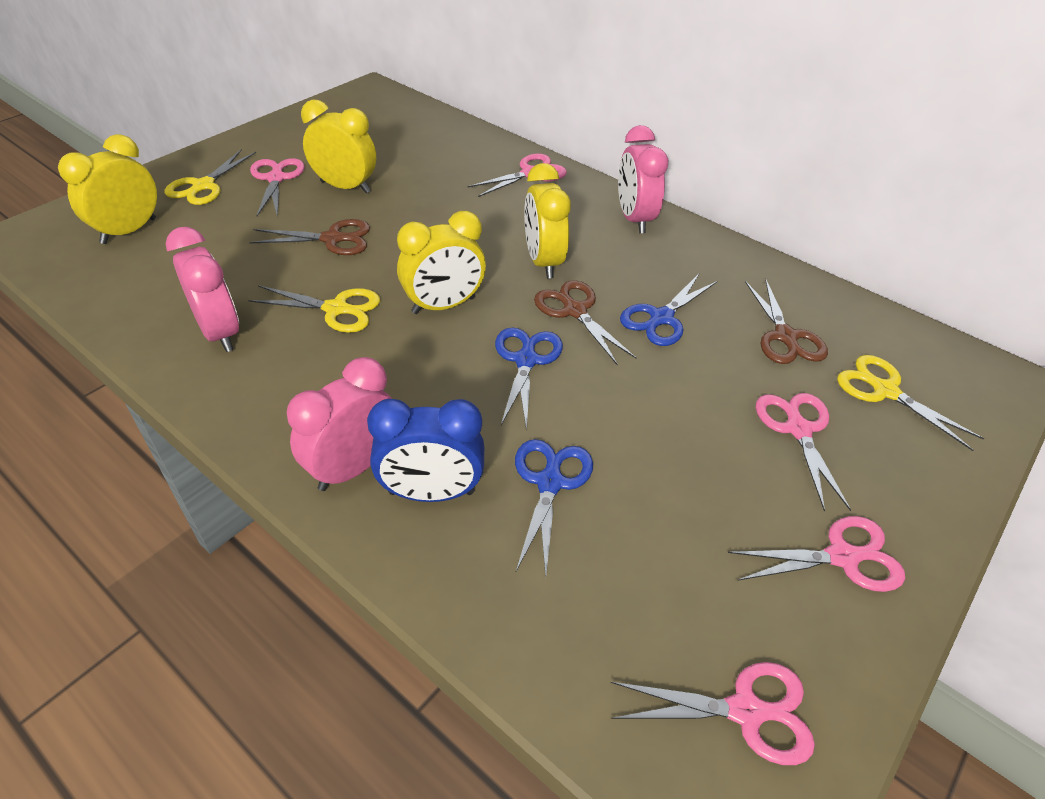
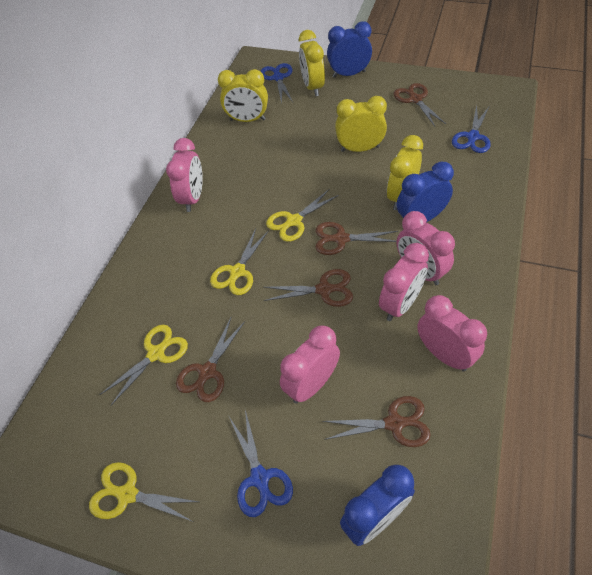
blue clock: [367,399,484,502] = 1 -> [327,21,372,78] [340,465,415,546] [397,162,454,222] = 3
brown scissors: [249,219,370,255] [534,280,636,365] [745,278,828,364] = 3 -> [176,318,245,402] [263,269,353,307] [316,222,398,255] [322,396,431,447] [393,83,446,127] = 5
pink clock: [166,227,239,352] [287,357,392,491] [618,125,668,233] = 3 -> [166,138,203,212] [280,325,340,403] [379,243,429,321] [397,211,455,285] [417,295,487,371] = 5
pink scissors: [250,158,305,217] [468,153,567,197] [611,662,815,765] [728,516,905,592] [756,393,851,511] = 5 -> none = 0
yellow scissors: [165,149,256,205] [248,285,380,333] [837,355,984,451] = 3 -> [89,462,199,522] [100,325,188,405] [210,228,269,295] [266,189,339,242] = 4

